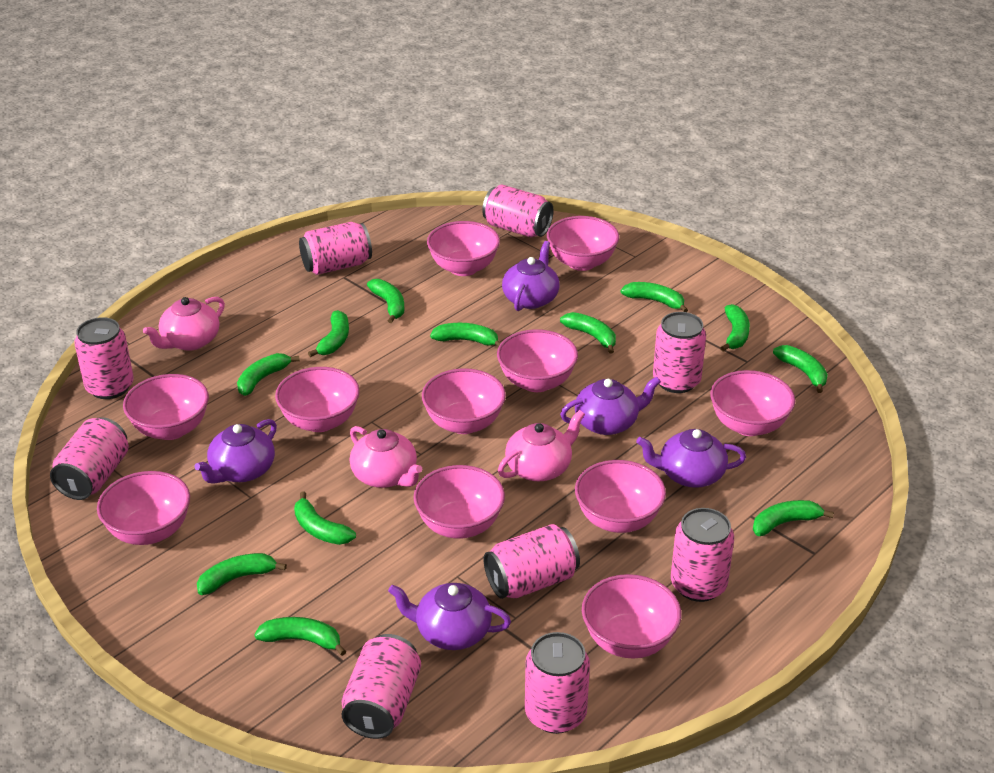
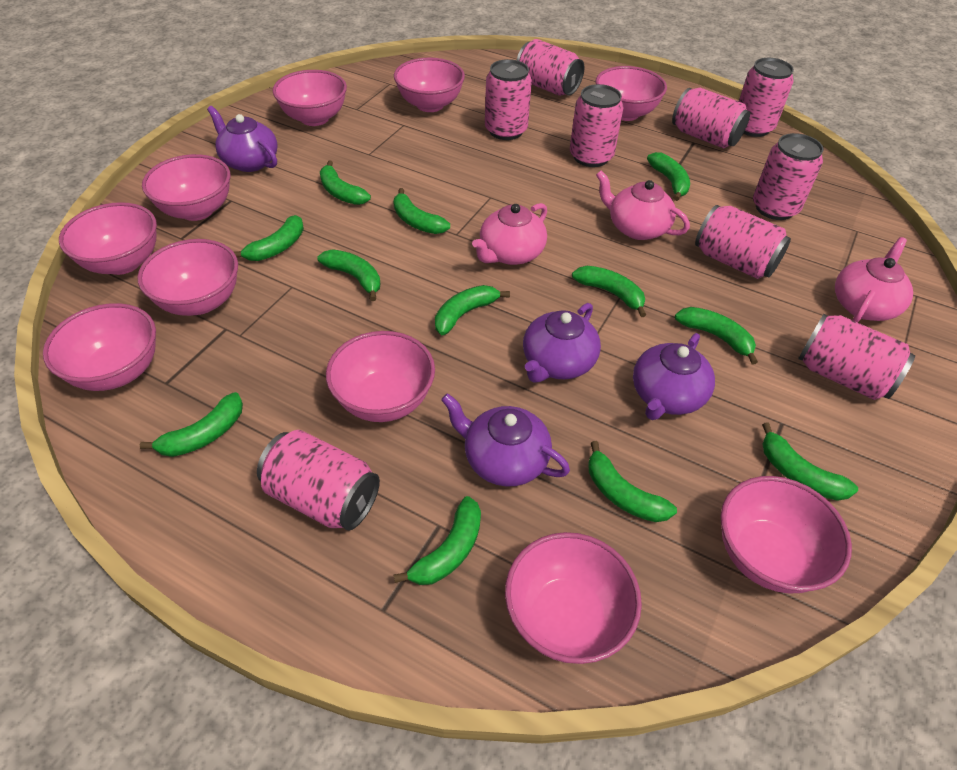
pink bowl: [97,471,190,545] [123,374,209,440] [275,367,360,432] [413,465,505,539] [422,368,506,434] [427,221,500,276] [497,329,578,392] [547,216,619,271] [575,460,666,533] [582,574,681,658] [710,370,795,436] = 11 -> [43,303,156,391] [59,202,157,275] [137,239,238,316] [142,154,230,221] [273,70,347,126] [326,331,435,422] [394,58,465,112] [505,532,642,664] [595,66,667,121] [721,476,852,594] = 10
purple teapot: [195,419,277,484] [388,583,511,650] [502,241,560,311] [560,377,661,435] [636,429,746,488] = 5 -> [207,106,278,172] [441,393,570,486] [523,303,601,383] [633,333,715,420] = 4

